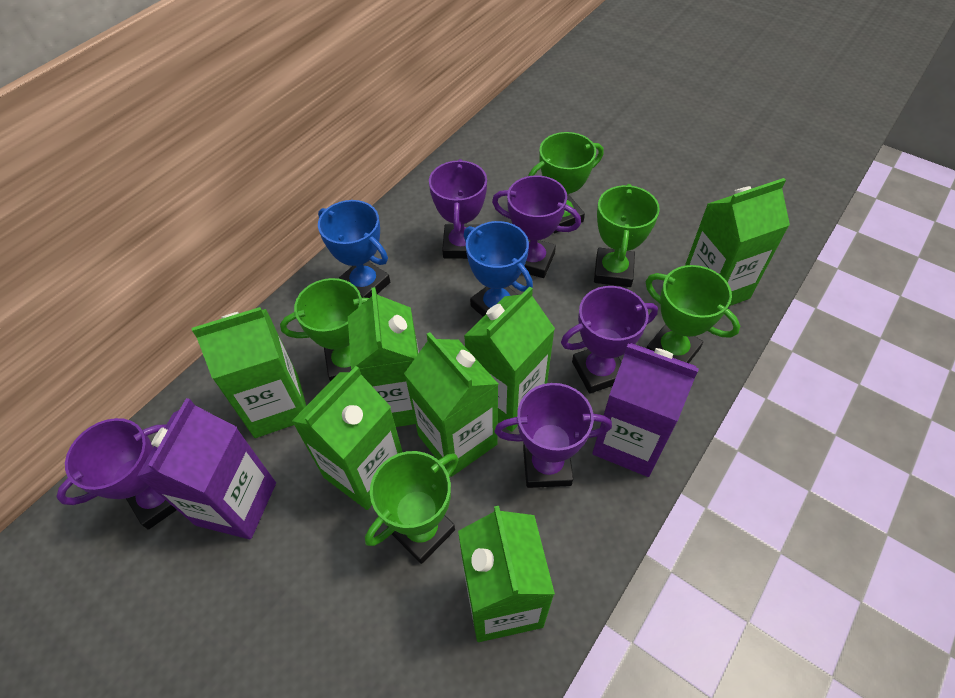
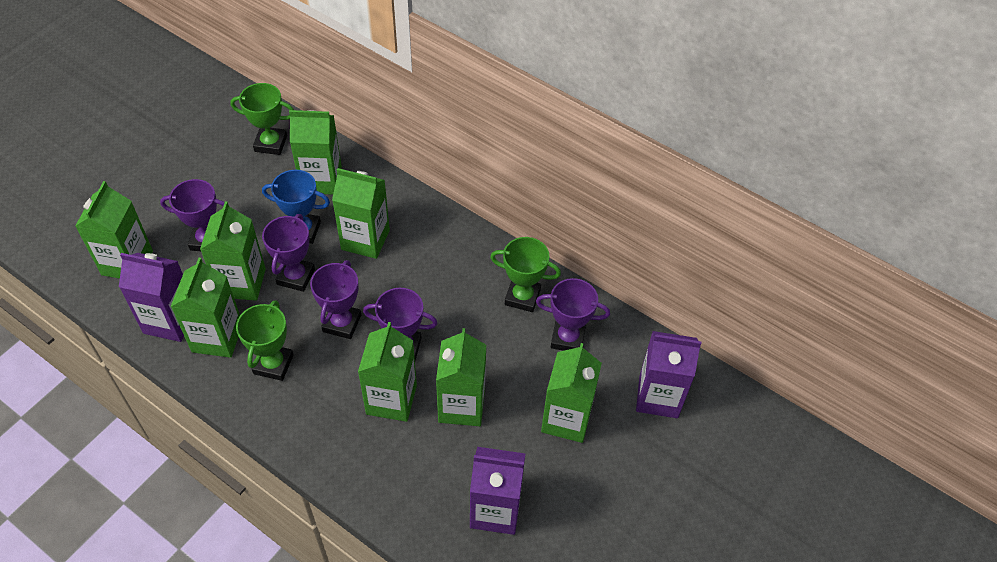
blue trophy: [318,200,390,298] [464,221,533,317] = 2 -> [262,170,330,244] = 1
green carton: [192,307,306,438] [292,366,402,510] [348,287,419,427] [404,332,498,477] [458,506,555,642] [464,287,555,432] [685,178,790,307] = 7 -> [75,181,153,279] [171,258,240,358] [200,201,266,301] [289,110,342,195] [332,168,390,259] [358,322,417,422] [436,328,486,426] [541,343,602,443] = 8
green trophy: [280,278,369,382] [365,451,459,564] [528,132,604,233] [594,184,660,287] [646,265,740,363] = 5 -> [230,83,294,155] [236,300,294,381] [490,237,561,312] = 3
purple carton: [137,398,276,539] [592,343,699,477] = 2 -> [119,253,184,342] [470,447,525,535] [636,331,702,418] = 3

